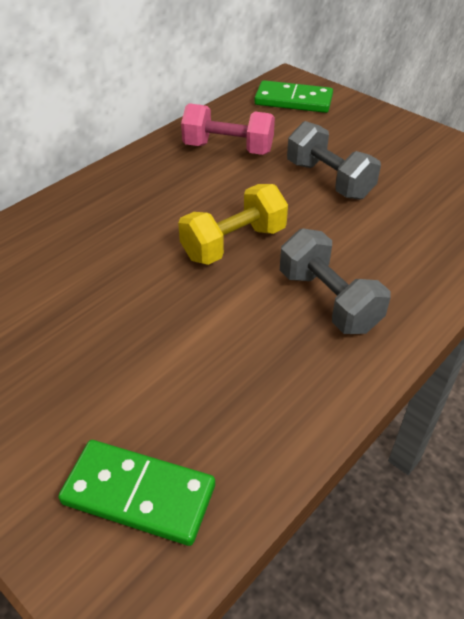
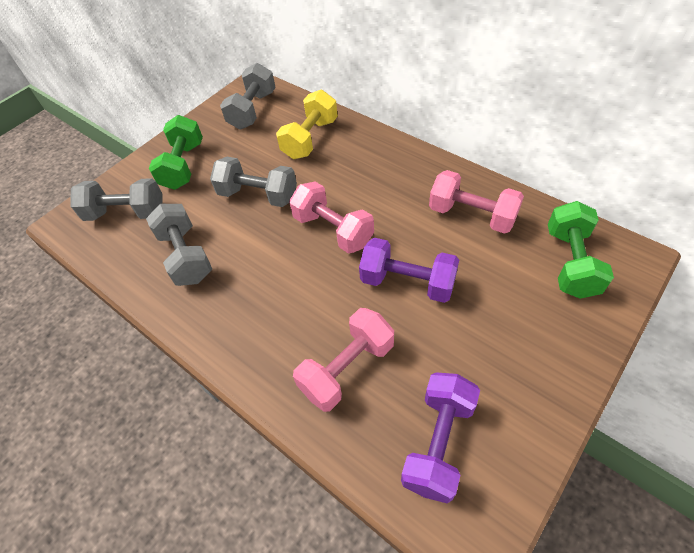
green domino: [58,440,215,546] [254,80,333,113] = 2 -> none = 0
green dumbbell: none = 0 -> [149,115,203,190] [548,201,614,299] = 2
grey dumbbell: [280,228,391,334] [287,121,381,200] = 2 -> [70,178,162,221] [146,204,212,286] [210,157,297,207] [220,63,275,130] = 4
pink dumbbell: [181,103,275,155] = 1 -> [289,182,374,254] [293,308,394,412] [429,170,524,234] = 3
purple dumbbell: none = 0 -> [359,238,459,303] [401,372,480,504] = 2

